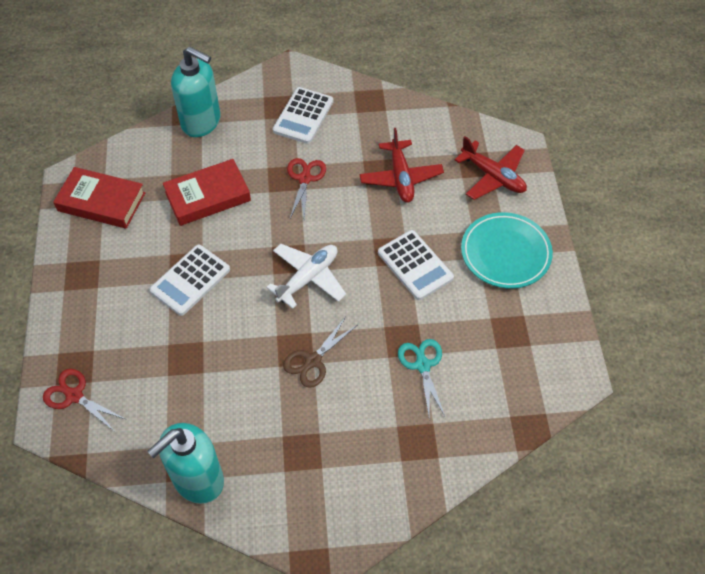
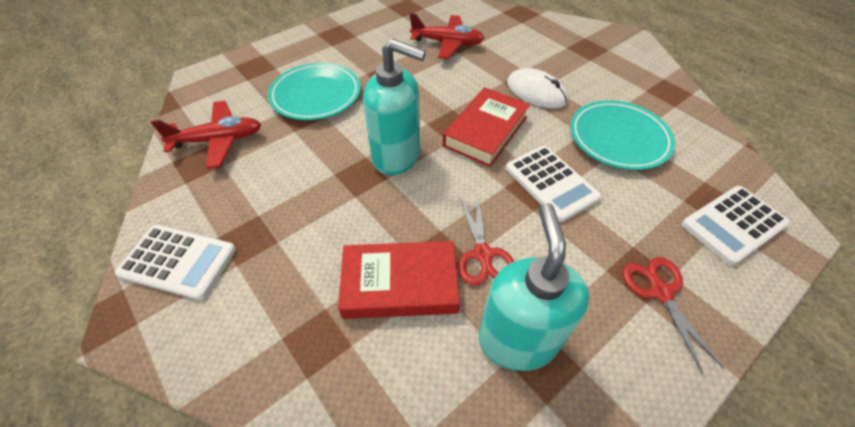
brown scissors: [283,318,357,388] = 1 -> none = 0
turquoise plate: [461,212,553,288] = 1 -> [268,63,361,120] [570,100,675,170] = 2
turquoise scissors: [398,339,446,418] = 1 -> none = 0
white mouse: none = 0 -> [507,68,568,109] = 1
white plane: [266,244,346,309] = 1 -> none = 0

